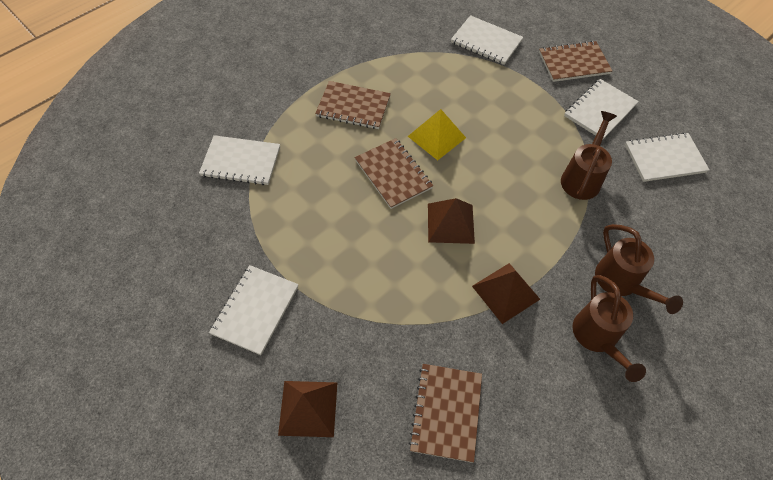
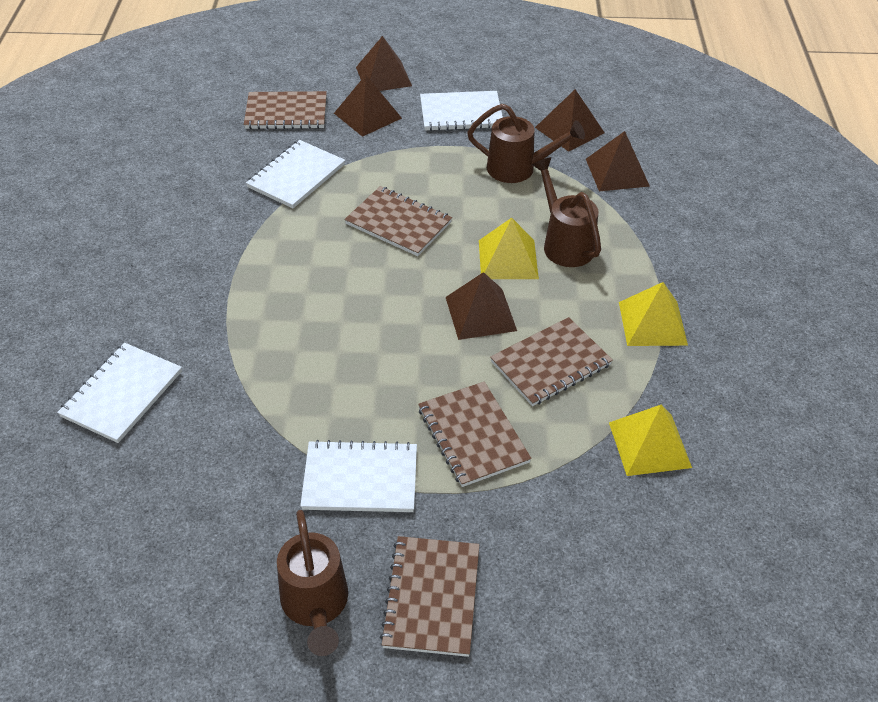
brown notebook: [315,81,391,129] [355,138,433,209] [409,364,482,463] [539,41,612,82] = 4 -> [244,91,327,129] [344,186,452,256] [380,536,479,657] [418,381,532,487] [490,317,613,406] = 5
brown pyramid: [278,381,338,437] [428,198,475,244] [472,263,540,324] = 3 -> [334,75,402,137] [356,36,412,91] [446,272,517,340] [535,89,605,152] [586,131,650,191] = 5
white notebook: [199,135,280,185] [209,265,299,355] [451,15,523,65] [564,79,639,140] [625,132,709,182] = 5 -> [57,343,182,443] [246,140,345,208] [300,440,417,512] [420,91,503,131] = 4
yellow pyramid: [408,109,466,160] = 1 -> [479,218,539,279] [609,405,692,476] [619,282,688,346] = 3

